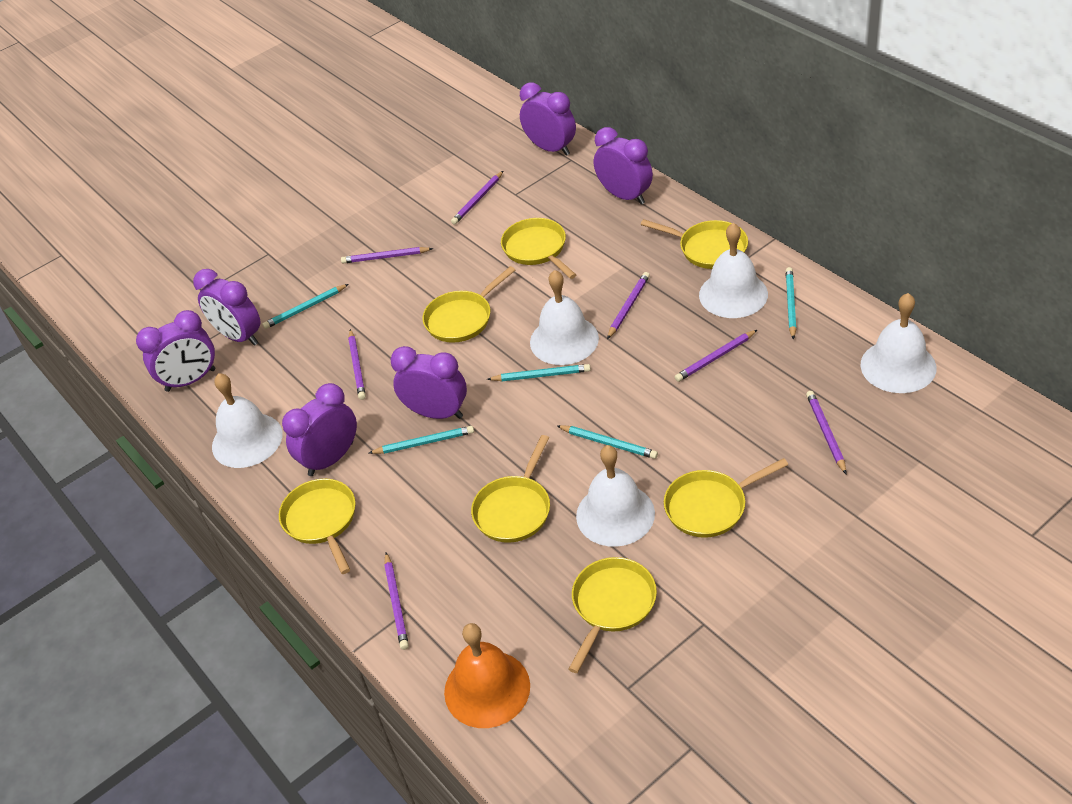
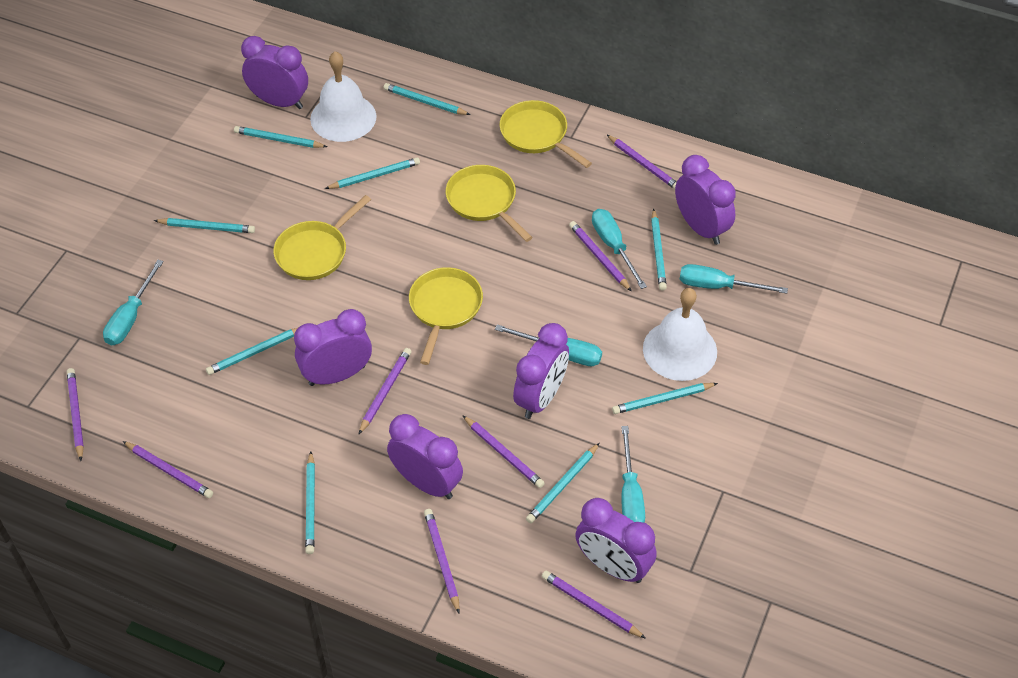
orange bell: [444,623,530,728] = 1 -> none = 0
purple pencil: [341,247,433,264] [348,329,366,400] [384,552,409,650] [451,171,503,225] [607,272,650,339] [675,330,757,382] [806,391,846,474] = 7 -> [67,368,84,461] [123,441,213,498] [358,348,411,435] [424,509,460,613] [462,415,545,488] [542,570,646,639] [569,221,632,291] [607,135,677,189] = 8
turquoise pencil: [262,284,349,329] [369,426,474,454] [487,364,591,381] [557,425,658,459] [785,267,796,340] = 5 -> [154,218,255,233] [206,327,299,375] [234,126,327,148] [305,451,315,554] [325,157,420,189] [384,83,470,115] [526,443,599,523] [612,383,718,414] [651,208,667,291] = 9
turquoise screwdriver: none = 0 -> [103,260,164,345] [495,324,602,366] [592,209,647,289] [621,426,645,523] [680,264,788,294] = 5
white bell: [212,373,282,468] [530,270,599,365] [576,445,655,547] [699,223,768,318] [860,293,936,393] = 5 -> [310,51,377,142] [643,288,717,381] = 2
yellow pan: [279,478,356,574] [422,266,515,343] [471,435,550,543] [501,218,576,279] [568,557,657,673] [641,219,748,269] [664,458,788,538] = 7 -> [273,195,371,280] [409,267,483,365] [446,165,533,242] [499,100,592,168] = 4

